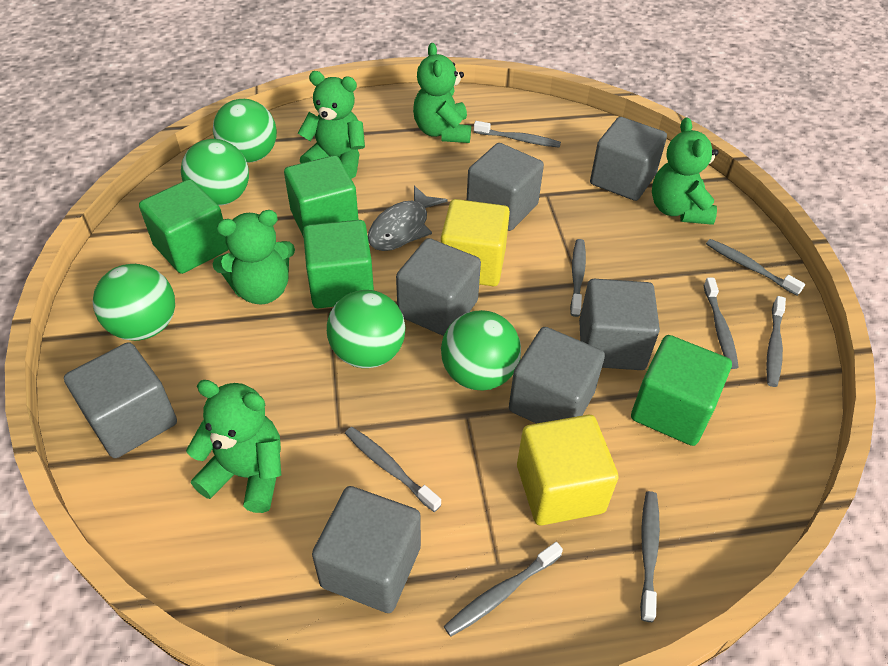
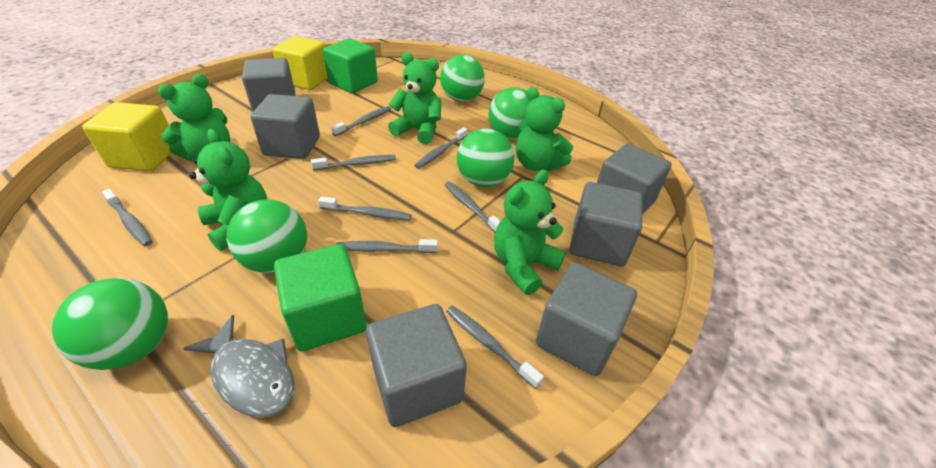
green cube: [139,179,229,274] [284,155,359,238] [303,220,374,308] [631,335,732,446] = 4 -> [274,244,367,351] [323,39,378,93] = 2
grey cube: [64,342,177,458] [312,486,421,613] [396,238,481,336] [467,143,544,231] [509,327,605,424] [579,279,660,370] [590,117,667,201] = 7 -> [242,58,295,112] [250,94,320,159] [366,304,467,427] [536,263,637,376] [569,182,642,267] [597,144,672,214] = 6

